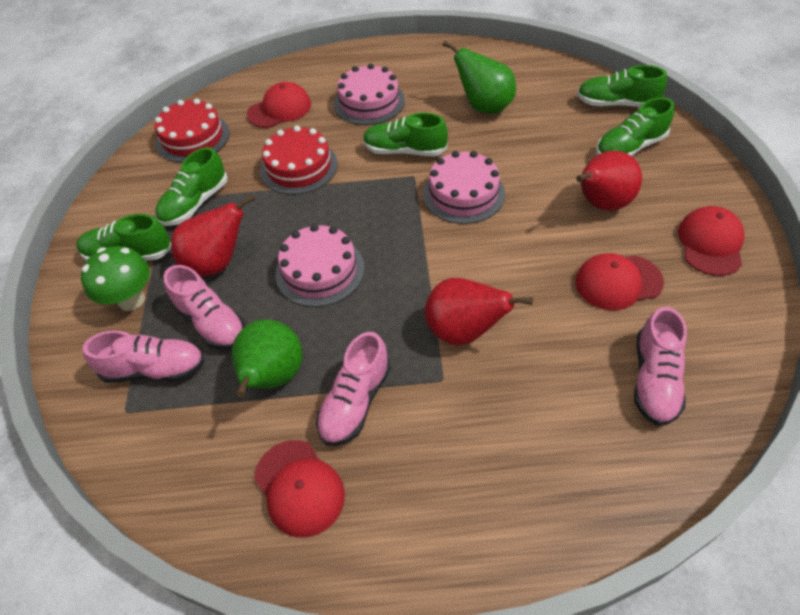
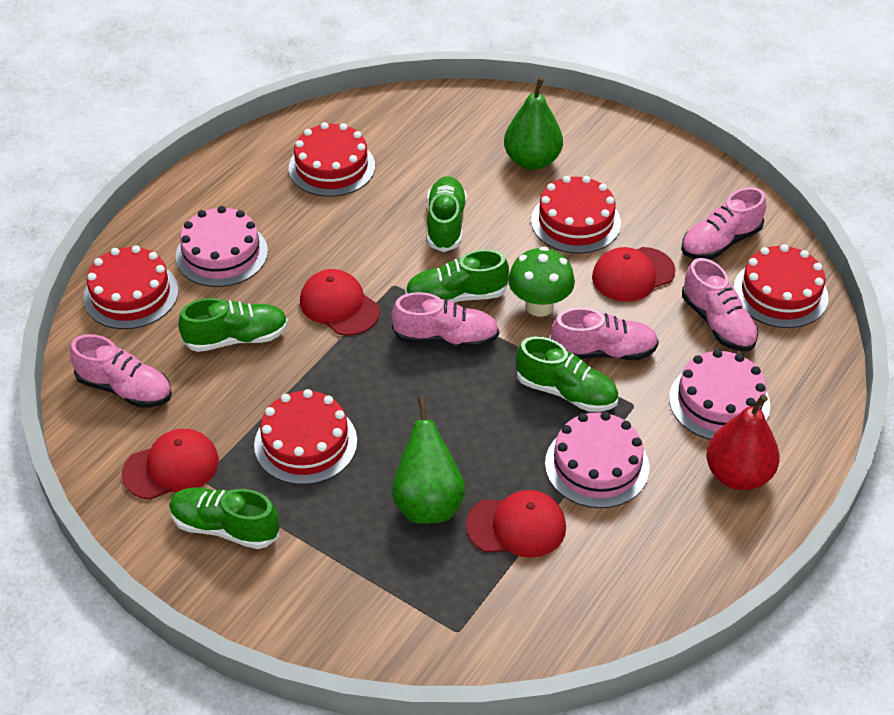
pink shoe: [83,331,204,383] [164,265,245,350] [316,332,391,446] [634,307,687,426] = 4 -> [70,334,172,408] [391,292,499,348] [551,307,659,360] [681,187,766,260] [682,258,759,352] = 5
red cake: [155,98,230,163] [260,125,338,195] = 2 -> [83,245,179,329] [254,389,357,485] [289,122,375,197] [531,176,621,254] [733,244,829,328] = 5
red pear: [171,194,255,276] [425,278,533,346] [576,150,642,211] = 3 -> [706,394,780,490] = 1

